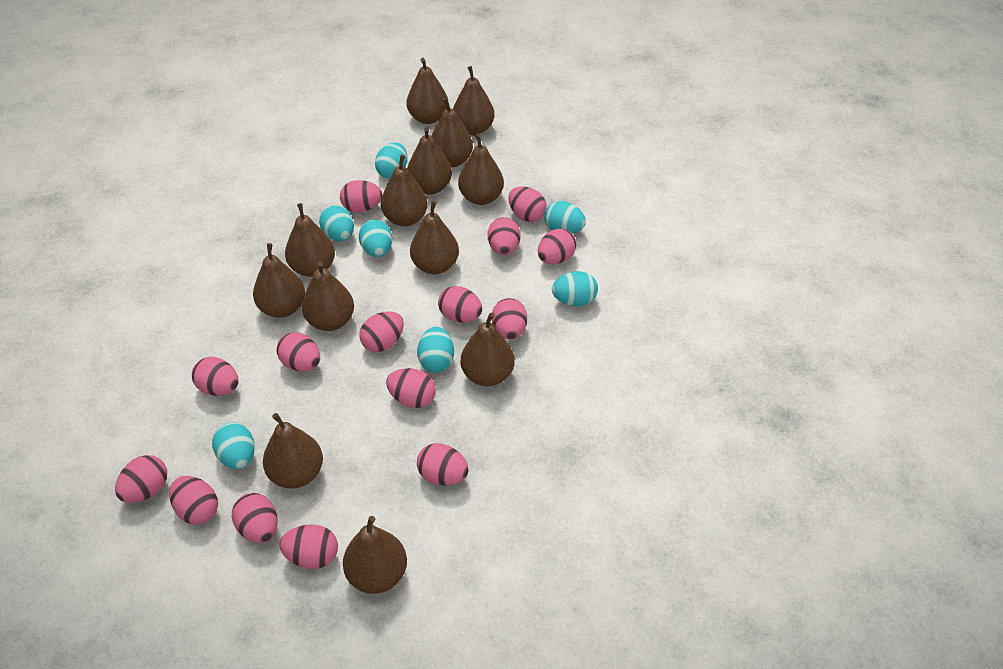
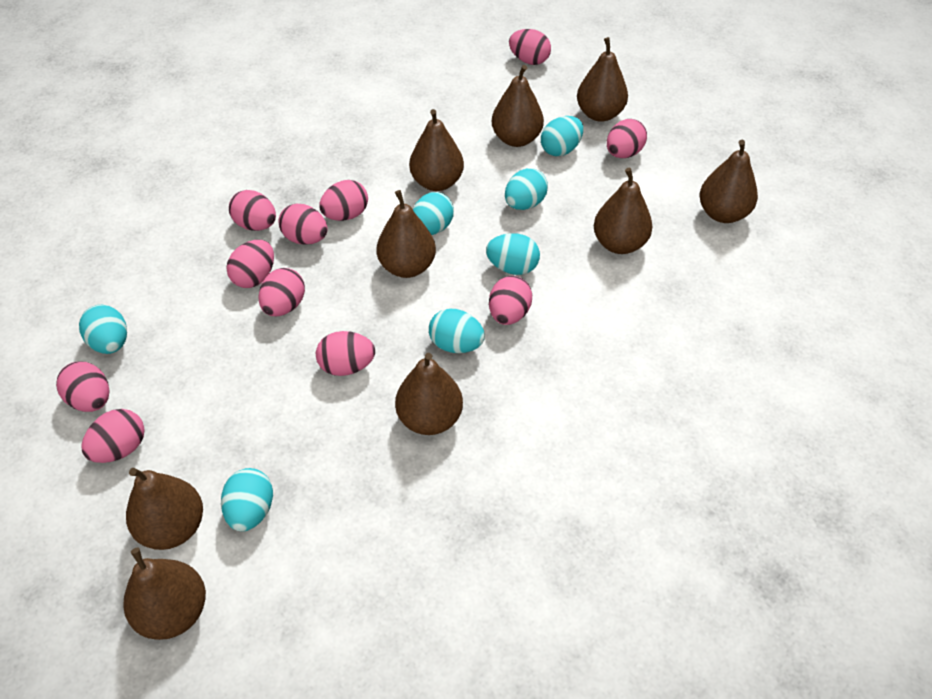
brown pear: [253,243,305,318] [263,413,323,489] [285,203,335,277] [302,261,354,331] [343,516,407,594] [381,155,428,226] [406,58,448,124] [407,127,452,195] [410,201,459,274] [432,98,473,167] [453,66,495,135] [458,134,504,205] [461,313,515,386] = 13 -> [124,547,206,640] [126,468,203,550] [376,190,436,278] [395,353,463,435] [409,109,464,191] [492,65,544,147] [577,37,628,122] [594,168,653,254] [700,140,758,223] = 9
pink egg: [115,455,167,503] [169,476,218,525] [192,357,239,396] [232,493,278,543] [276,332,320,371] [280,524,338,569] [340,180,382,212] [359,311,404,352] [386,368,436,408] [417,443,468,486] [438,286,482,322] [488,217,520,255] [492,298,527,340] [508,186,547,222] [538,228,576,264] = 15 -> [56,361,109,412] [81,409,145,463] [226,240,274,288] [229,190,276,231] [258,268,305,316] [278,204,328,245] [316,331,375,376] [319,180,368,221] [489,276,532,325] [509,29,551,65] [607,119,647,158] = 11

